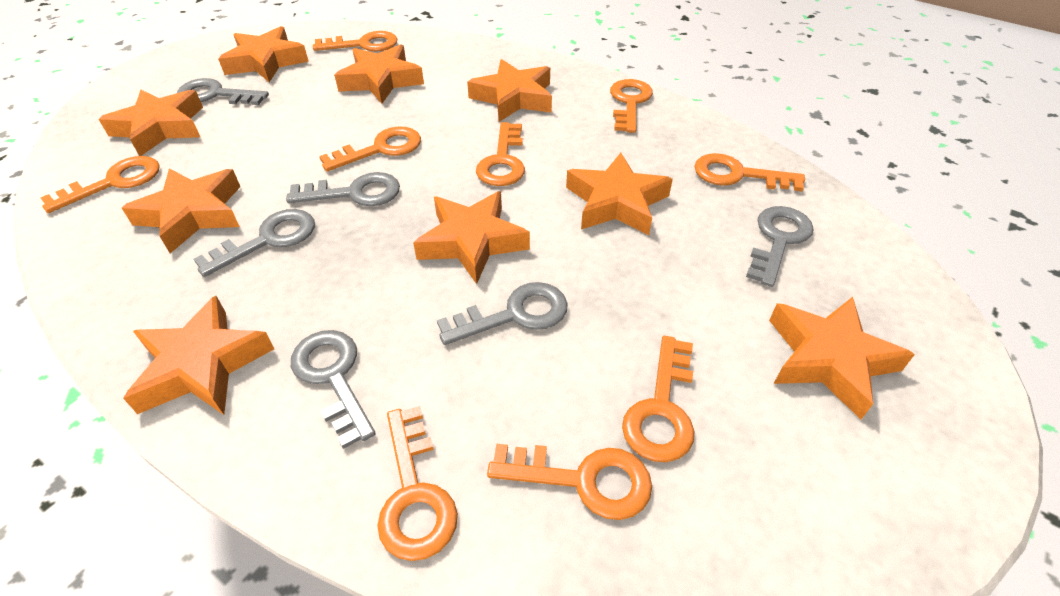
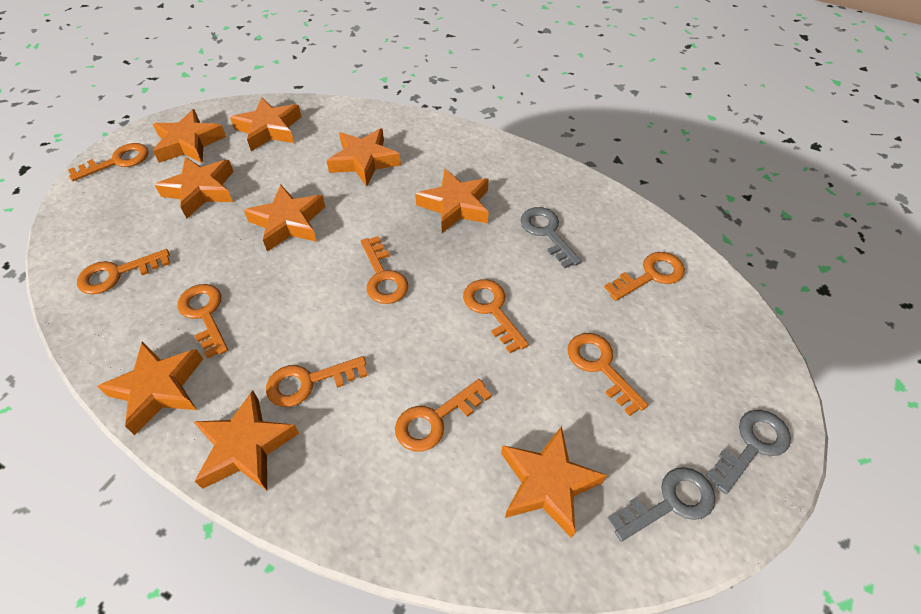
grey key: [177,78,269,105] [194,209,315,277] [286,172,400,206] [291,330,376,449] [437,282,568,345] [746,206,814,287] = 6 -> [521,207,581,269] [608,467,716,541] [706,410,791,494] = 3

